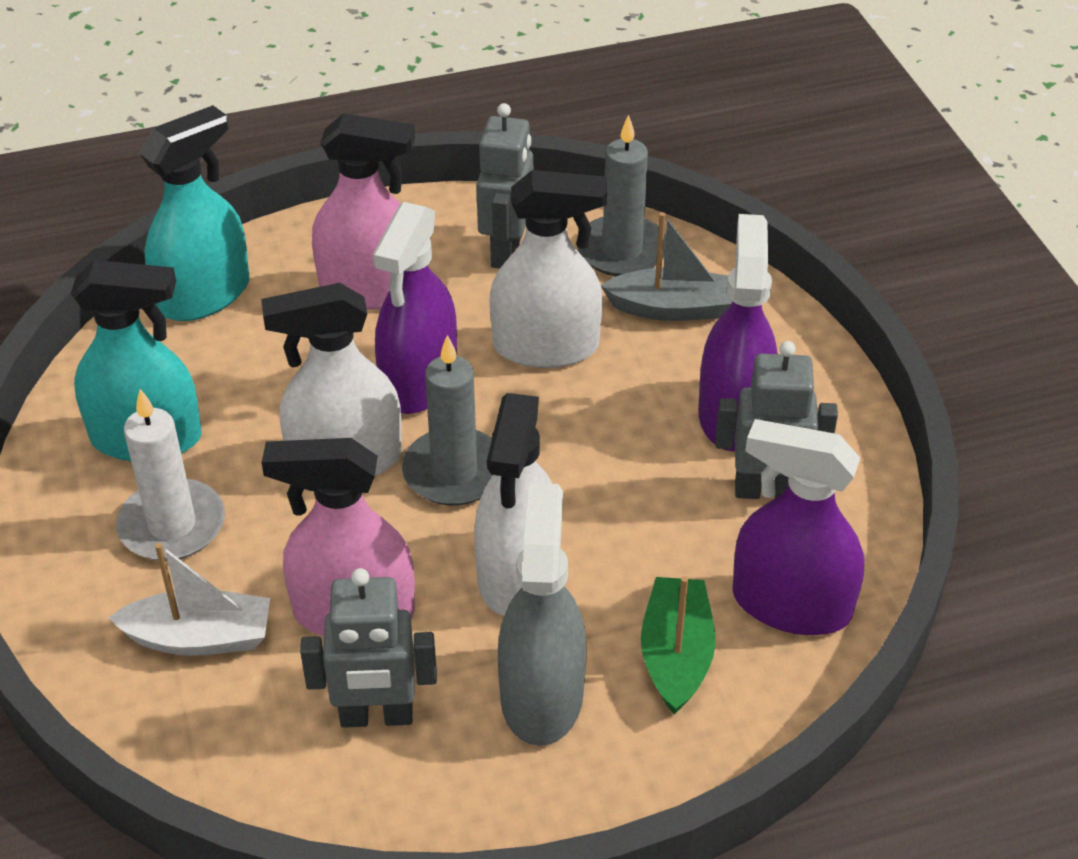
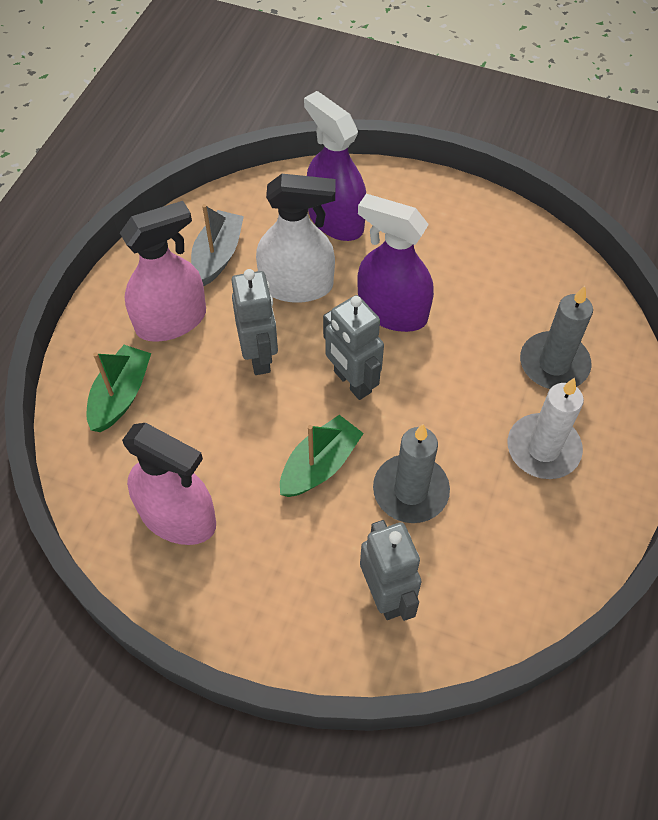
green boat: [641,576,716,715] = 1 -> [86,345,151,432] [280,415,364,497] = 2
grey spray bottle: [498,483,587,746] = 1 -> none = 0
purple spray bottle: [373,202,457,414] [698,214,778,452] [732,419,865,635] = 3 -> [304,91,366,241] [357,194,434,332] = 2
turquoise spray bottle: [71,260,202,461] [139,105,250,321] = 2 -> none = 0
white boat: [108,543,270,656] = 1 -> none = 0
white spray bottle: [261,283,402,476] [474,393,552,616] [490,170,607,368] = 3 -> [256,174,336,303] = 1

